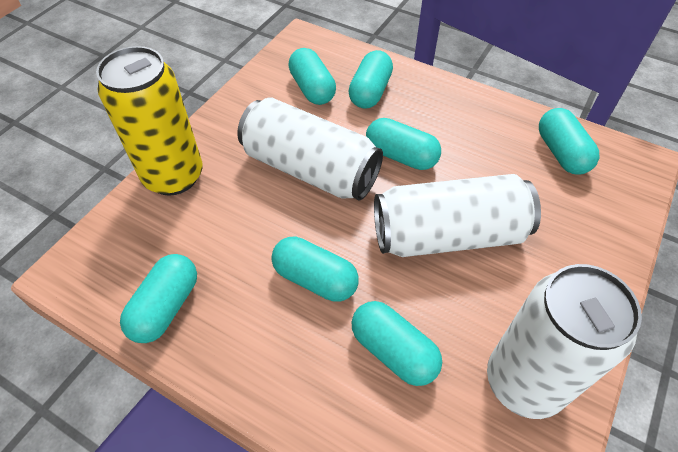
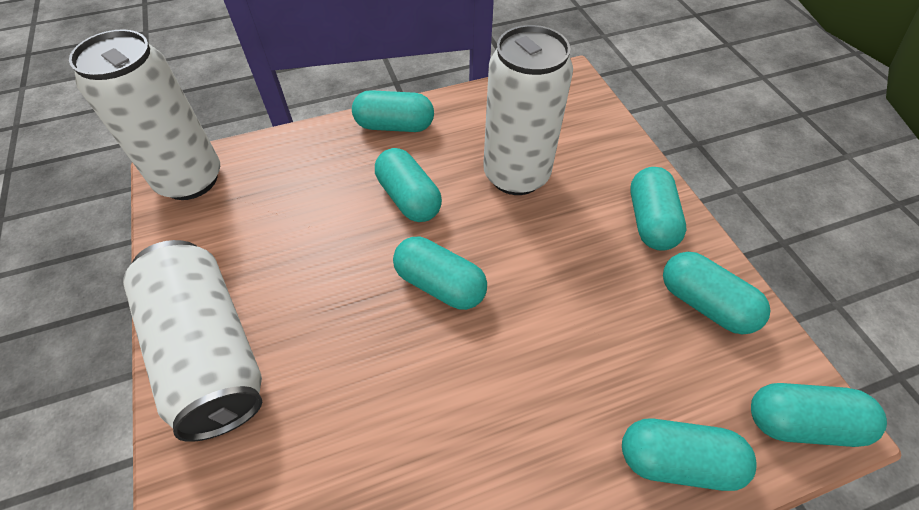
yellow can: [96,46,203,195] = 1 -> none = 0

